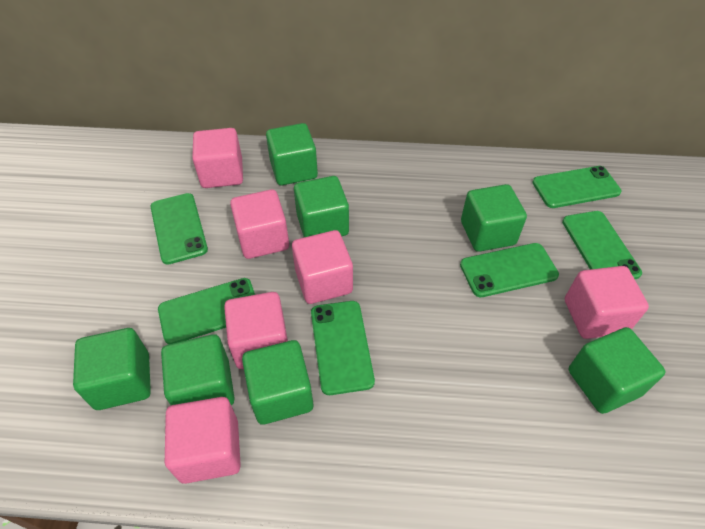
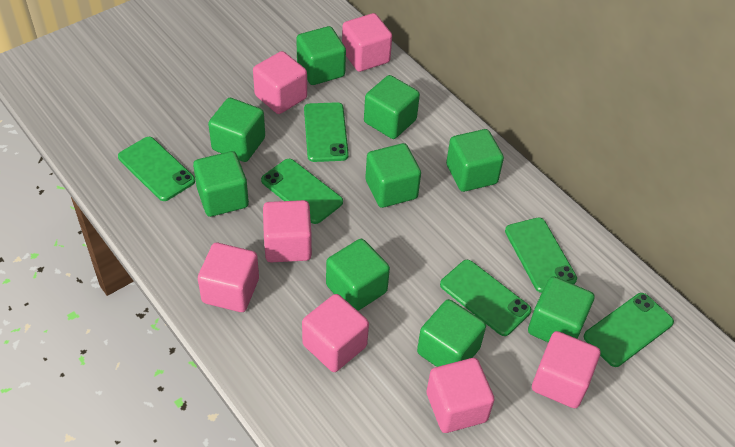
green cube: [73,328,151,410] [161,334,235,405] [242,340,313,425] [266,123,318,185] [294,176,349,237] [461,184,527,252] [569,327,666,414] = 7 -> [193,151,249,217] [208,98,265,162] [296,26,346,85] [326,239,390,311] [364,75,420,139] [365,143,421,208] [417,299,486,367] [446,129,504,192] [528,276,594,342] = 9
pink cube: [165,397,241,484] [192,128,243,188] [224,292,288,369] [230,189,289,259] [292,230,353,304] [565,266,649,339] = 6 -> [198,243,259,312] [253,51,307,114] [263,200,312,262] [302,294,369,372] [342,13,392,72] [426,358,495,433] [532,331,600,408] = 7

